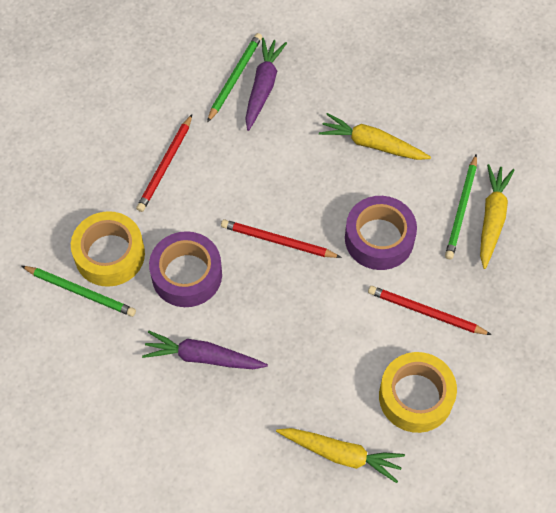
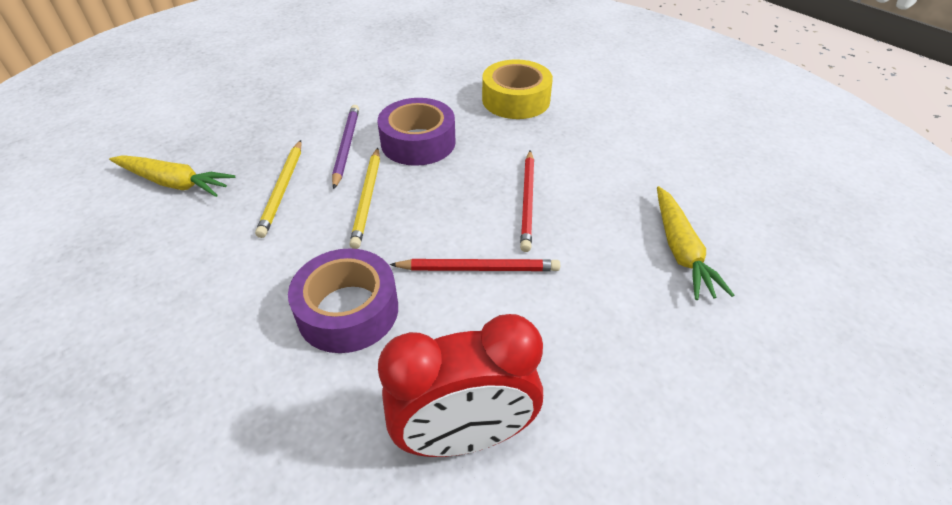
green pencil: [22,266,136,317] [207,33,262,122] [445,154,477,259] = 3 -> none = 0
purple carrot: [142,331,268,369] [245,38,287,131] = 2 -> none = 0
purple pencil: none = 0 -> [332,105,359,189] = 1
red clock: none = 0 -> [378,314,543,457] = 1
red pencil: [136,114,192,212] [221,219,342,258] [368,286,492,335] = 3 -> [389,259,560,271] [520,150,534,252] = 2
yellow carrot: [276,428,405,483] [319,113,431,160] [480,164,515,269] = 3 -> [109,155,235,197] [657,186,734,300] = 2
yellow pencil: none = 0 -> [255,140,302,238] [349,148,380,249] = 2
yellow tape: [71,211,145,287] [379,352,457,433] = 2 -> [482,59,553,119] = 1

